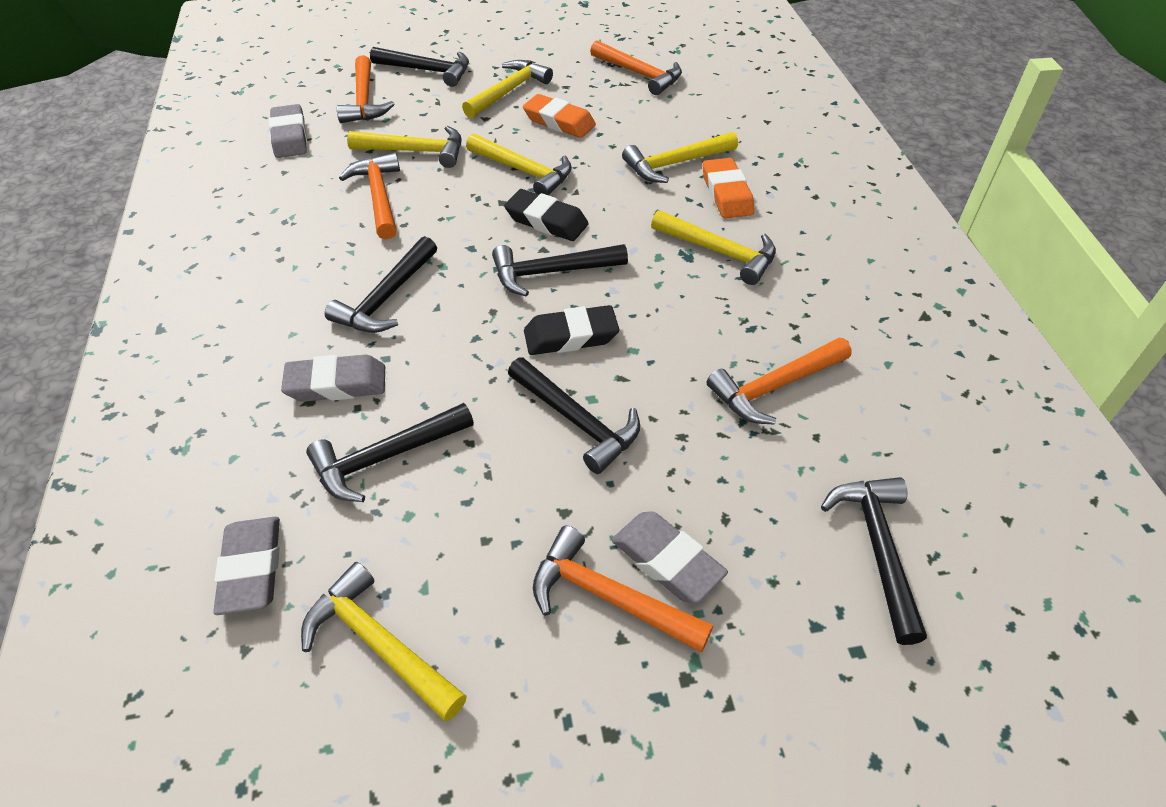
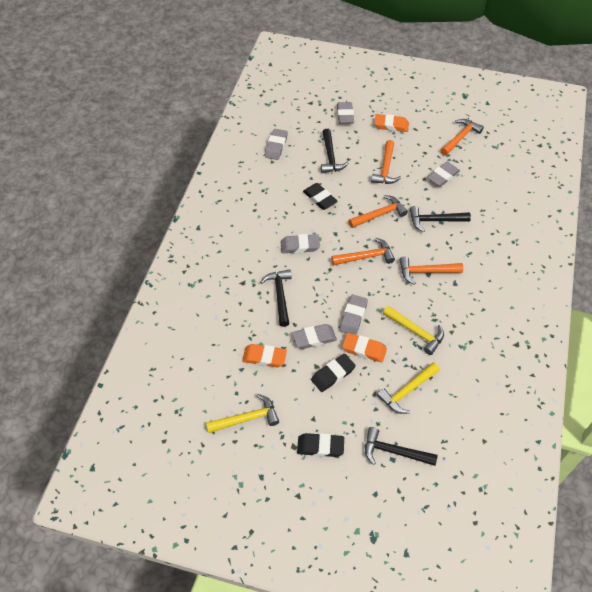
black eraser: [504,189,589,241] [524,305,619,355] = 2 -> [297,433,344,457] [303,183,338,210] [311,354,356,392] = 3
black hammer: [306,403,474,502] [325,236,437,333] [370,47,469,87] [492,244,628,297] [508,357,640,474] [821,477,927,645] = 6 -> [260,270,292,327] [321,129,349,173] [365,427,438,466] [410,206,471,232] = 4
grey eraser: [213,517,280,615] [269,104,307,158] [281,354,385,402] [612,511,728,603] = 4 -> [265,129,288,160] [281,234,320,253] [292,324,337,349] [337,102,354,124] [339,295,368,335] [427,162,460,187] = 6
orange eraser: [523,94,596,138] [703,158,754,219] = 2 -> [242,344,287,367] [342,333,387,363] [374,114,409,132] = 3
yellow hammer: [301,562,467,722] [347,126,461,168] [462,60,553,118] [466,134,572,195] [622,132,738,183] [651,210,776,285] = 6 -> [206,394,279,433] [377,362,440,414] [383,306,444,355] = 3

